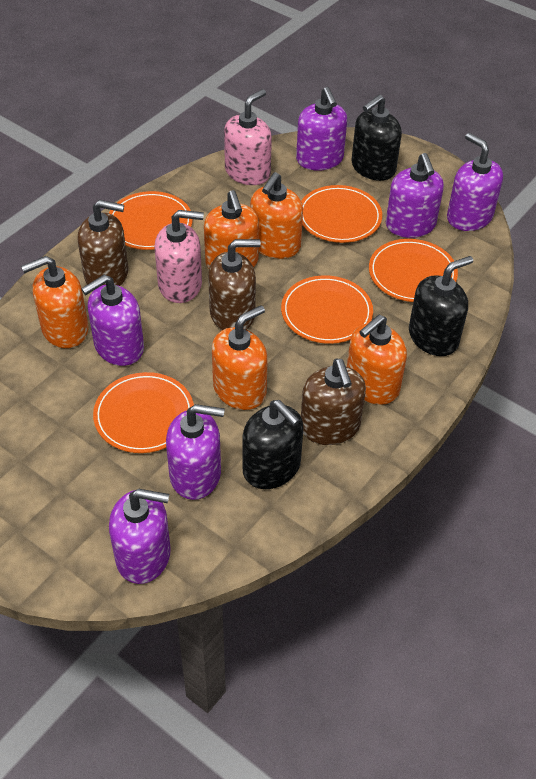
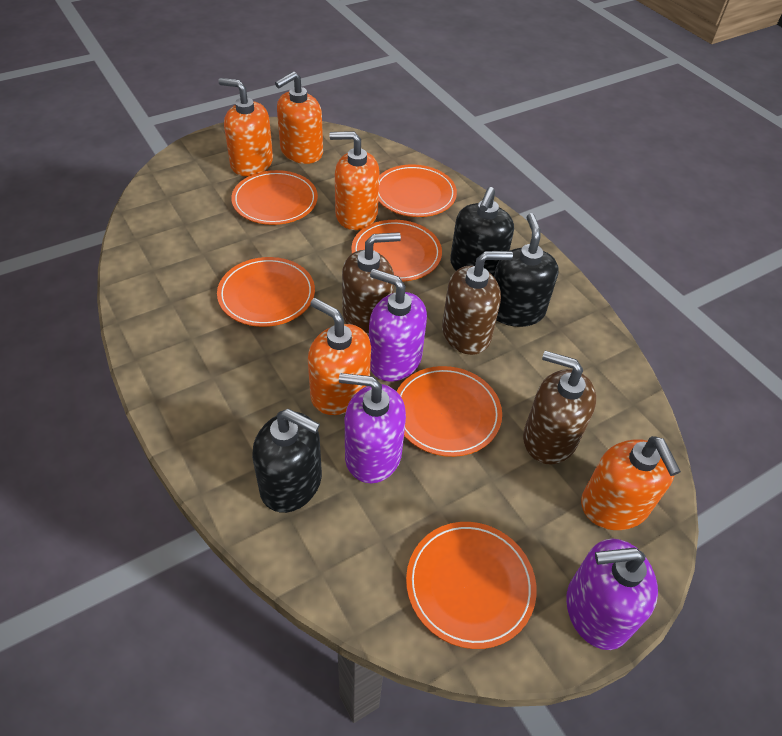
orange plate: [93,372,194,453] [109,191,193,250] [281,275,373,344] [301,185,382,243] [369,239,458,302] = 5 -> [217,257,315,327] [231,170,318,225] [351,220,442,282] [378,164,457,217] [396,366,502,457] [406,522,537,649] = 6
pink soap dispenser: [154,210,204,303] [224,89,272,185] = 2 -> none = 0
purple soap dispenser: [81,275,144,366] [109,489,171,584] [166,404,225,500] [296,87,347,171] [386,153,444,238] [447,133,503,231] = 6 -> [339,373,406,483] [369,269,427,382] [566,538,658,650] = 3

